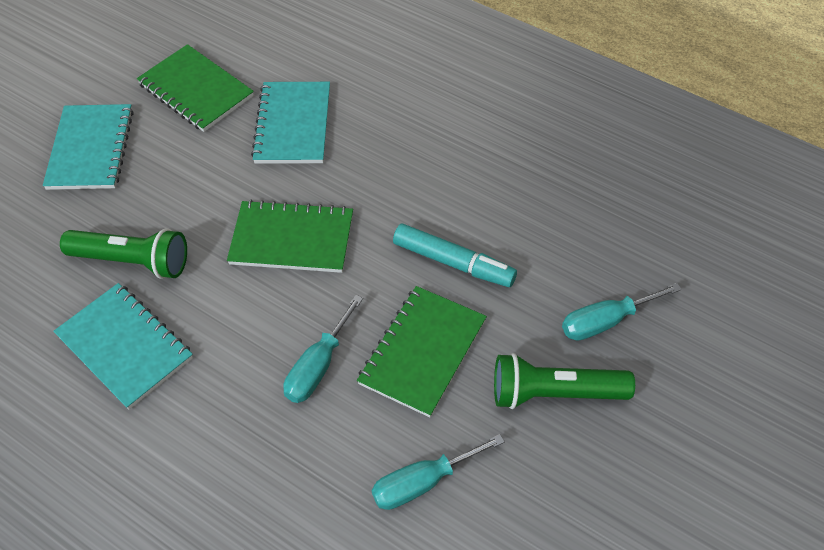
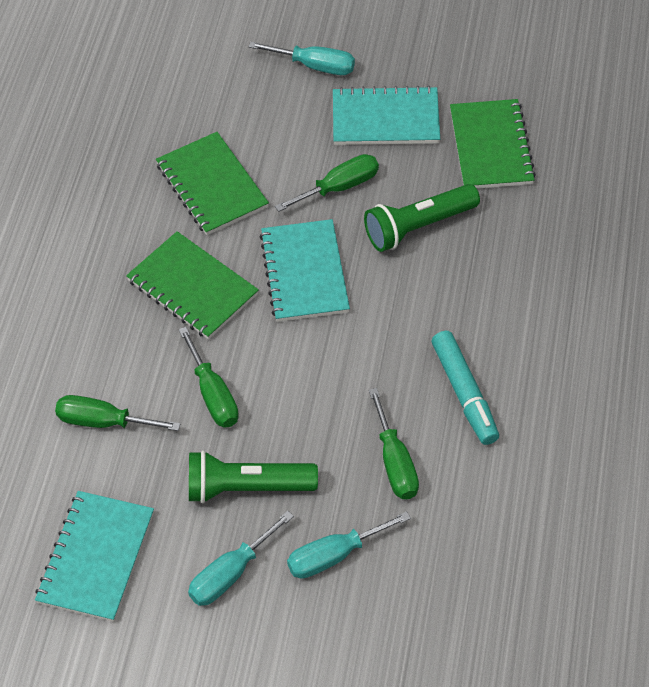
green screwdriver: none = 0 -> [55,395,180,431] [179,327,239,427] [275,154,379,212] [369,388,419,499] = 4

